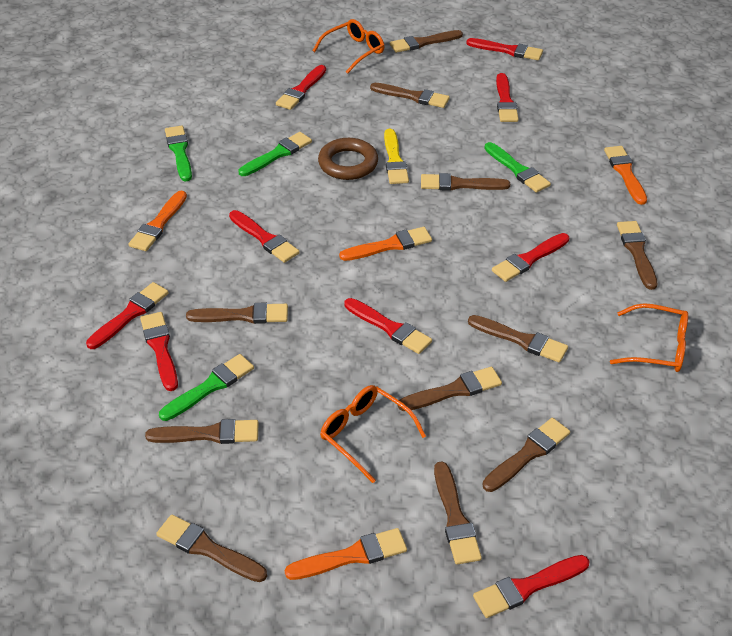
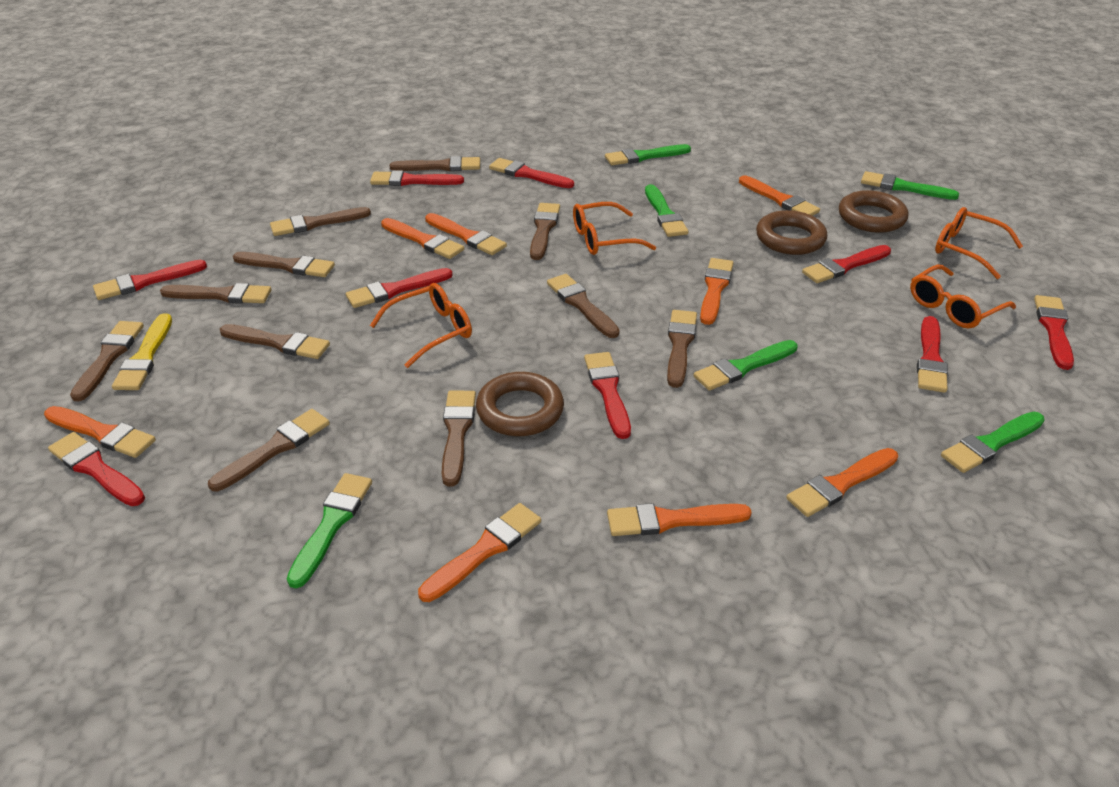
brown ring: [318,138,378,180] = 1 -> [476,372,564,436] [756,210,827,255] [839,190,908,233] = 3
green brush: [159,354,254,421] [165,126,192,182] [239,132,312,176] [484,142,551,193] = 4 -> [287,473,372,588] [605,144,691,165] [645,184,688,237] [694,340,797,391] [861,171,959,200] [941,412,1045,473] = 6
orange brush: [129,191,187,251] [285,528,407,580] [339,227,432,261] [604,146,647,205] = 4 -> [44,406,156,458] [381,218,464,259] [418,503,541,602] [425,213,507,255] [607,503,752,536] [700,258,733,325] [739,175,820,216] [786,448,898,517] = 8
orange glasses: [313,19,384,74] [320,385,426,483] [610,303,688,372] = 3 -> [370,283,472,368] [573,202,656,255] [910,264,1016,329] [935,207,1023,279] = 4

